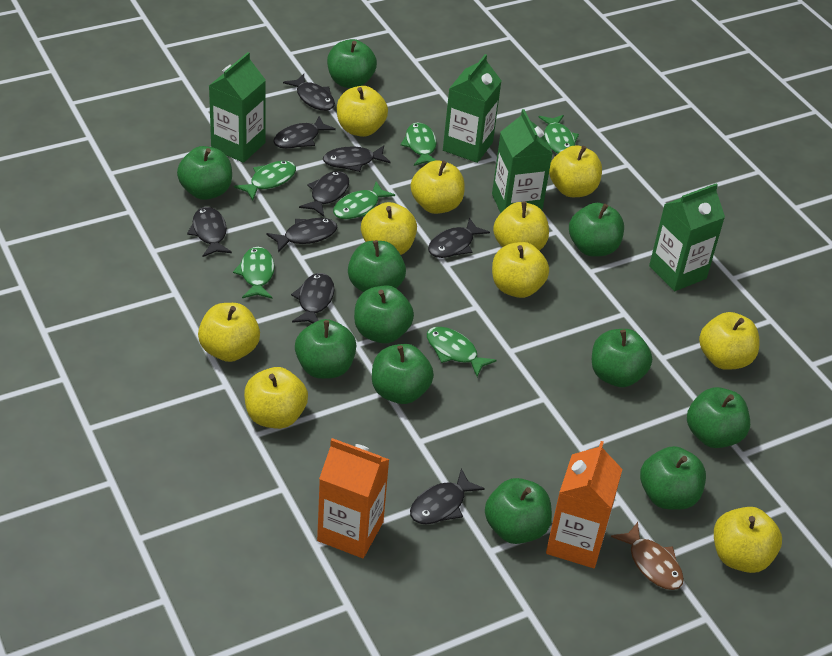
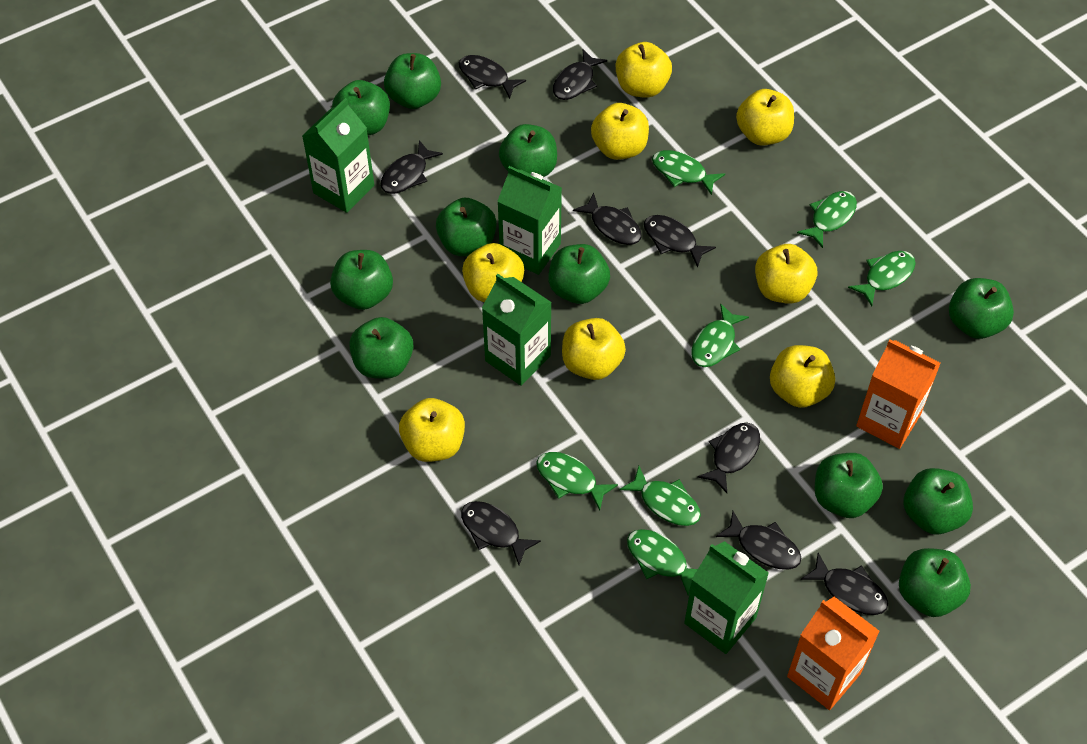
brown fish: [611,522,684,590] = 1 -> none = 0
green fish: [233,247,275,299] [234,161,296,200] [333,181,395,219] [400,122,437,166] [427,327,497,377] [538,115,579,154] = 6 -> [536,452,618,510] [619,466,701,526] [627,529,698,595] [652,150,725,195] [691,303,749,367] [797,191,857,248] [848,251,916,306] = 7
yellow apple: [198,303,260,362] [244,367,308,429] [337,86,388,137] [361,202,417,255] [411,161,465,214] [492,242,549,298] [493,201,549,250] [549,145,602,197] [699,312,759,370] [714,507,782,573] = 10 -> [399,398,465,462] [462,243,524,302] [562,318,626,380] [591,103,649,160] [616,42,672,98] [736,89,794,146] [755,244,817,304] [770,345,835,408] = 8

